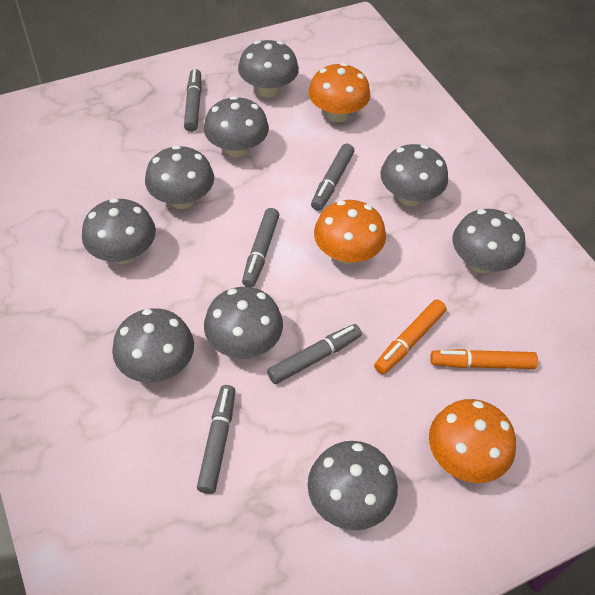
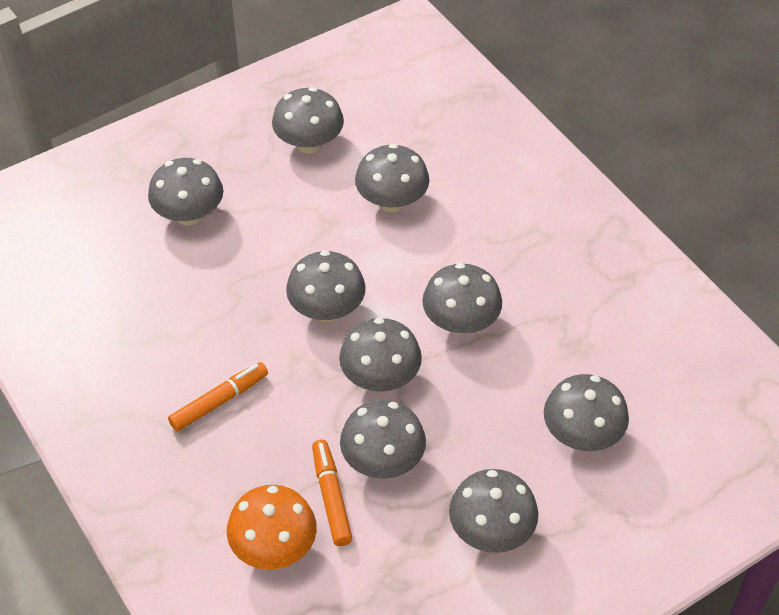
grey marker: [184,69,202,132] [197,385,235,494] [242,208,279,287] [267,324,362,384] [311,144,354,211] = 5 -> none = 0
orange mushroom: [308,63,371,122] [314,200,386,265] [429,399,516,483] = 3 -> [227,485,317,570] = 1

